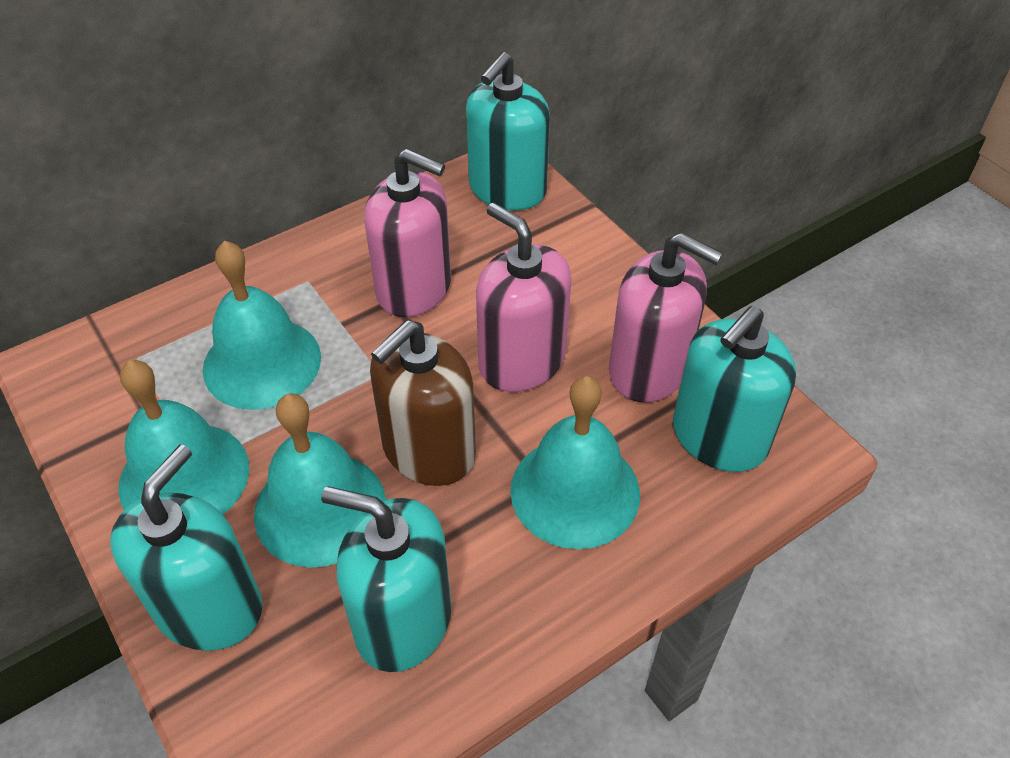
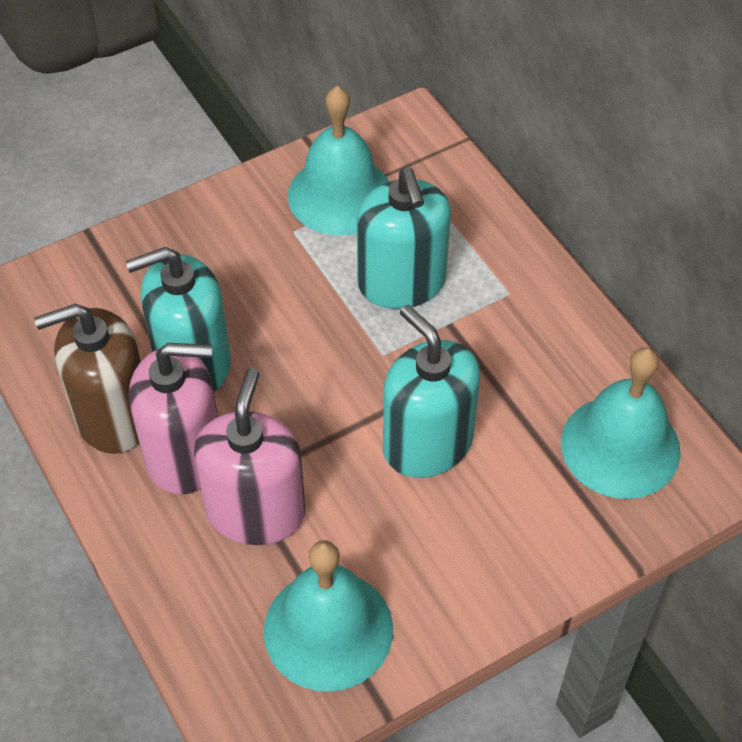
pink soap dispenser: [364,149,451,317] [476,203,571,392] [609,232,723,403] = 3 -> [129,343,218,495] [194,368,305,545] = 2
turquoise bell: [118,360,249,515] [203,241,321,410] [254,394,386,568] [510,376,640,549] = 4 -> [264,540,393,692] [288,86,389,236] [561,348,681,499] = 3
turquoise soap dispenser: [110,445,263,651] [321,486,451,672] [466,52,550,210] [673,306,796,472] = 4 -> [125,247,231,392] [357,168,451,309] [383,305,480,478] = 3

